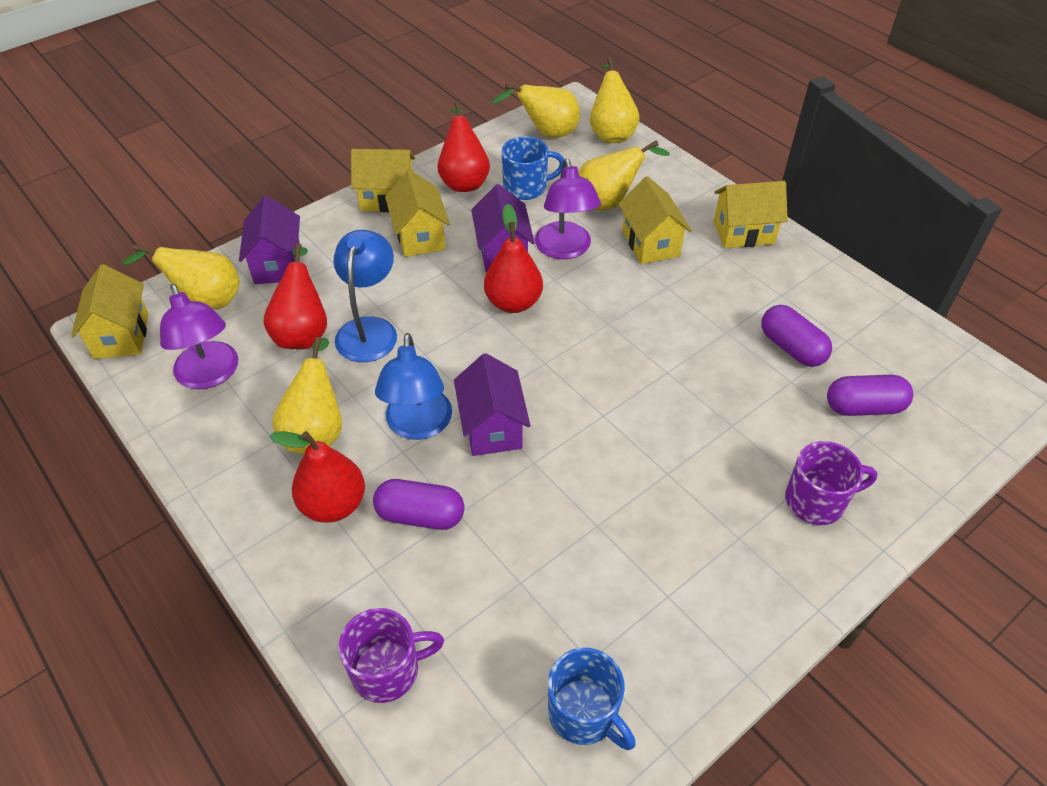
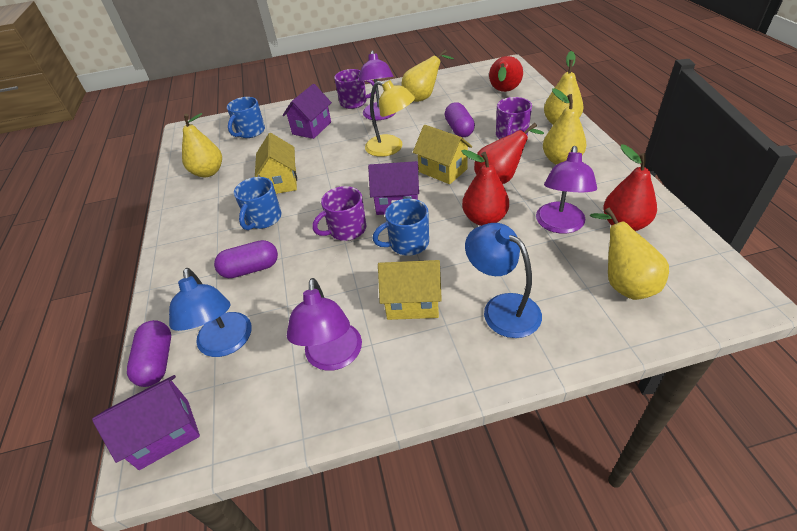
blue mug: [501,136,564,200] [548,648,636,750] = 2 -> [227,97,265,138] [234,177,282,230] [372,199,429,256] = 3
purple lamp: [160,284,238,389] [535,159,601,259] = 2 -> [287,278,362,371] [359,50,395,120] [536,146,597,234] = 3
purple mug: [339,608,444,703] [785,441,877,525] = 2 -> [312,186,366,241] [334,69,376,109] [496,97,532,139] = 3
yellow house: [71,264,149,359] [351,149,415,212] [385,170,450,257] [618,176,692,264] [714,181,788,248] = 5 -> [255,133,297,194] [378,260,442,320] [413,125,472,184] = 3
yellow lamp: none = 0 -> [365,80,415,157] = 1

